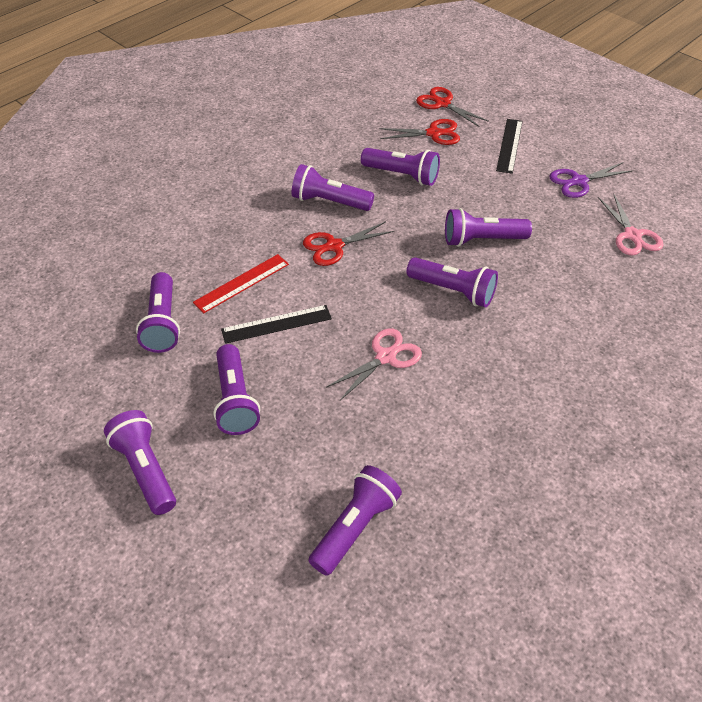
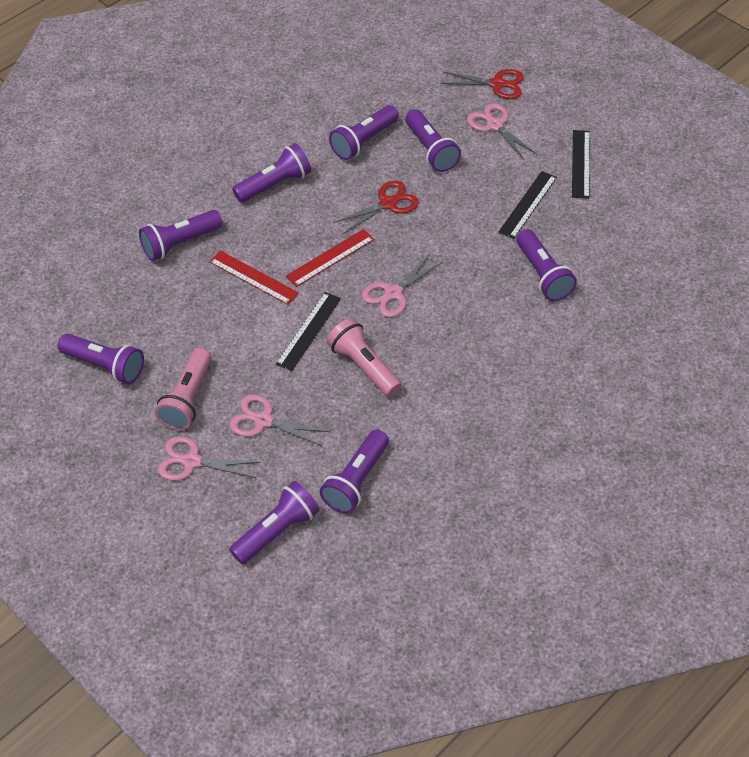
black ruler: [221,305,332,344] [496,119,523,174] = 2 -> [276,292,341,371] [498,171,557,239] [572,130,590,199] = 3
pink flashlight: none = 0 -> [155,348,212,430] [327,318,402,397] = 2
pink scissors: [326,328,422,400] [598,195,664,256] = 2 -> [158,436,260,481] [230,394,329,446] [362,254,443,318] [467,103,538,161] = 4
purple scissors: [550,162,633,198] = 1 -> none = 0
red ruler: [193,254,289,313] = 1 -> [209,251,299,305] [286,229,374,287] = 2
red scissors: [303,221,394,266] [379,119,460,145] [416,87,489,127] = 3 -> [334,181,419,234] [441,69,524,99] = 2

